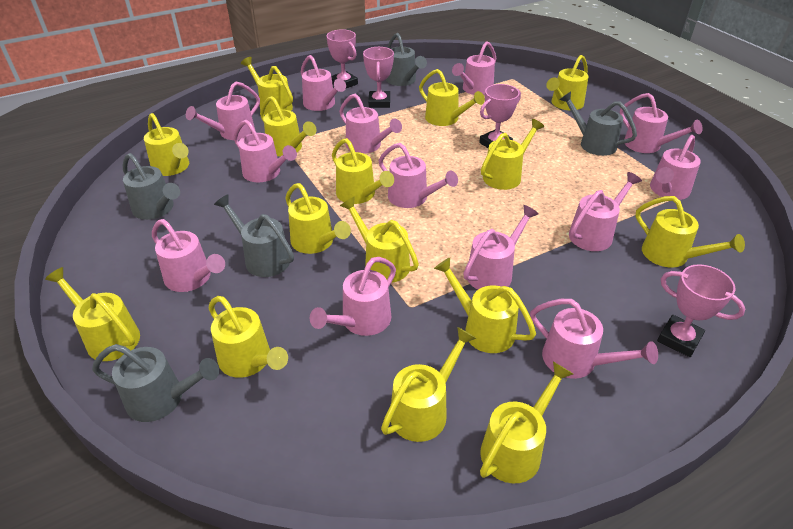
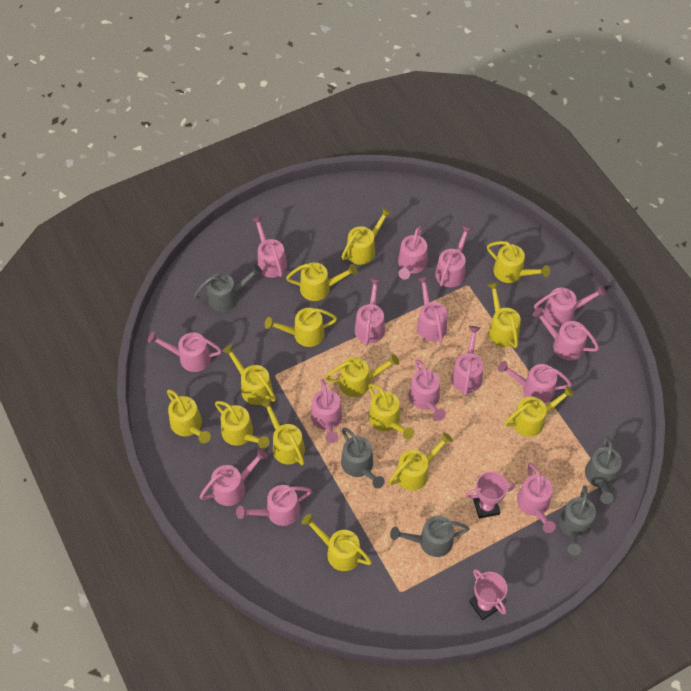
pink trophy: [326,29,358,88] [363,47,394,108] [479,84,521,148] [657,264,745,357] = 4 -> [466,471,516,519] [469,569,507,620] = 2
pink watering can: [152,219,225,292] [186,82,260,140] [233,120,297,182] [301,55,346,111] [310,257,396,336] [339,94,402,154] [379,143,458,208] [452,41,496,95] [463,205,539,290] [530,299,658,379] [569,172,642,251] [620,93,703,153] [650,135,701,200] = 13 -> [148,332,222,372] [200,448,268,506] [236,485,312,526] [252,215,287,278] [311,379,342,443] [355,278,385,346] [398,227,427,280] [408,360,446,421] [417,276,447,343] [435,225,472,287] [451,326,483,396] [498,361,572,403] [517,463,556,533] [533,308,599,360] [534,285,606,327] = 15
yellow watering can: [45,267,140,361] [144,113,189,176] [209,296,288,378] [241,57,293,115] [260,96,317,156] [285,183,351,254] [332,138,394,204] [340,197,419,283] [381,327,476,442] [419,69,485,126] [434,258,536,353] [480,362,573,483] [481,119,544,190] [546,55,589,111] [635,196,745,268] = 15 -> [167,389,211,443] [215,401,269,449] [222,344,276,405] [260,398,305,465] [265,308,337,347] [286,262,358,301] [301,514,372,571] [326,354,399,397] [341,208,392,265] [368,383,414,440] [388,432,453,491] [487,241,550,283] [487,282,521,348] [505,386,574,437] = 14

